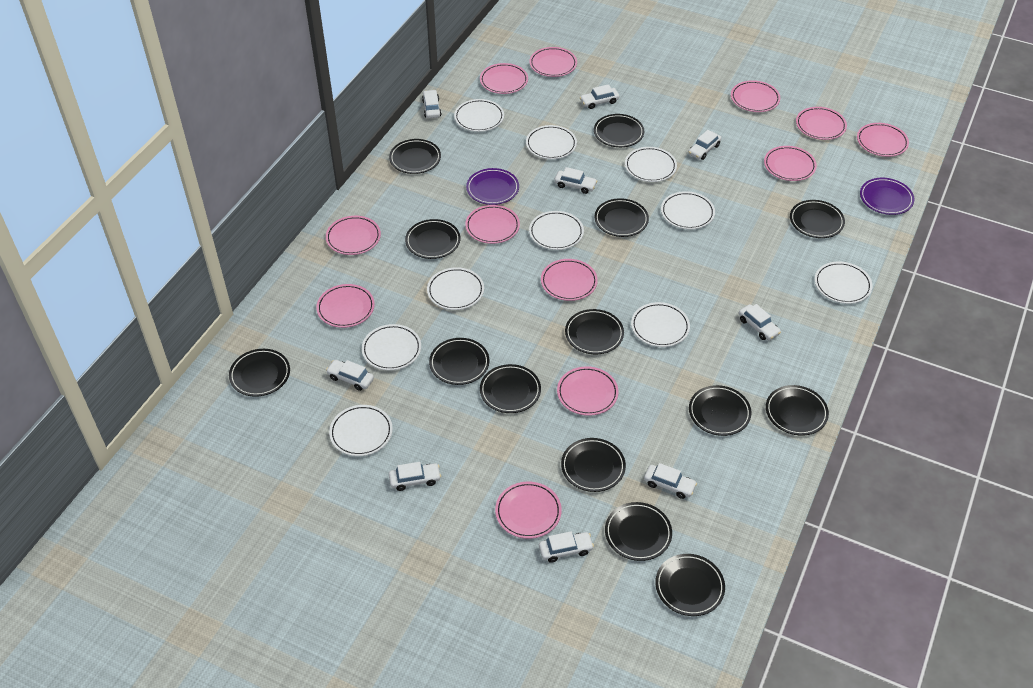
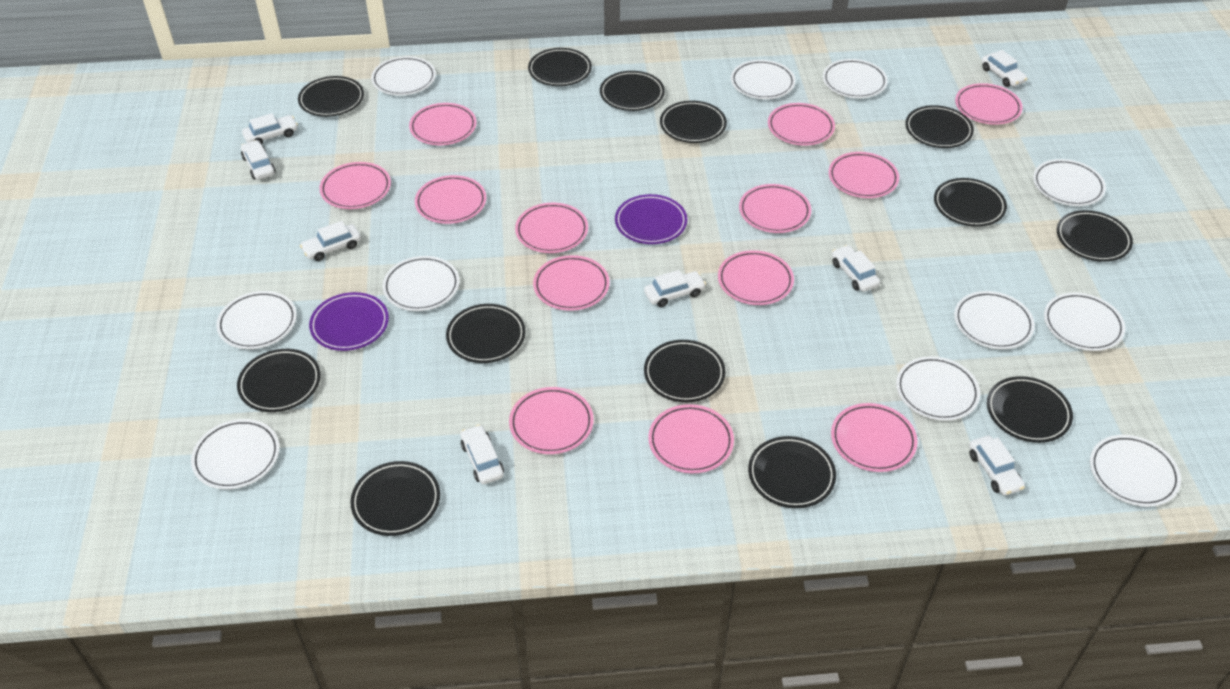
black plate: [229,349,290,397] [389,139,441,174] [405,219,460,259] [429,338,489,385] [480,364,541,413] [561,438,626,492] [565,309,624,354] [594,114,644,147] [594,198,649,237] [605,502,672,561] [655,554,725,616] [689,385,751,436] [766,385,829,436] [790,200,845,238] = 14 -> [237,349,321,412] [298,76,364,117] [350,461,440,536] [446,304,526,363] [528,48,592,86] [600,71,665,111] [644,340,725,402] [660,101,727,143] [748,436,836,508] [905,105,974,148] [934,178,1007,227] [987,376,1073,443] [1057,210,1133,262] = 13
pink plate: [316,284,375,328] [326,216,381,255] [465,205,520,244] [480,63,528,94] [495,482,562,539] [529,47,577,77] [541,259,598,301] [557,366,618,416] [731,80,780,112] [764,146,817,181] [796,107,847,140] [857,123,909,157] = 12 -> [319,162,391,209] [409,103,477,145] [415,175,486,224] [509,387,594,454] [515,203,588,253] [533,255,610,311] [648,404,734,473] [718,250,794,305] [739,184,811,233] [768,103,835,146] [829,152,899,198] [831,403,918,472] [955,83,1023,125] = 13
white car: [326,360,374,391] [389,462,441,491] [422,90,441,118] [539,531,594,563] [554,167,597,194] [580,84,619,109] [644,463,697,499] [688,130,721,160] [739,304,781,340] = 9 -> [241,140,275,180] [242,113,298,145] [300,221,361,261] [461,425,504,484] [644,270,706,307] [832,245,880,292] [969,436,1025,496] [981,50,1027,87] = 8
white plate: [329,405,393,456] [362,324,421,371] [427,267,484,310] [454,99,504,132] [526,125,577,159] [529,211,584,250] [625,147,677,182] [631,302,690,347] [661,191,715,229] [815,261,872,304] = 10 -> [191,419,279,489] [216,291,297,349] [371,56,436,95] [383,256,459,311] [731,60,795,99] [823,59,888,98] [896,356,980,421] [954,291,1035,349] [1033,159,1106,206] [1044,293,1125,351] [1090,435,1181,507] = 11

